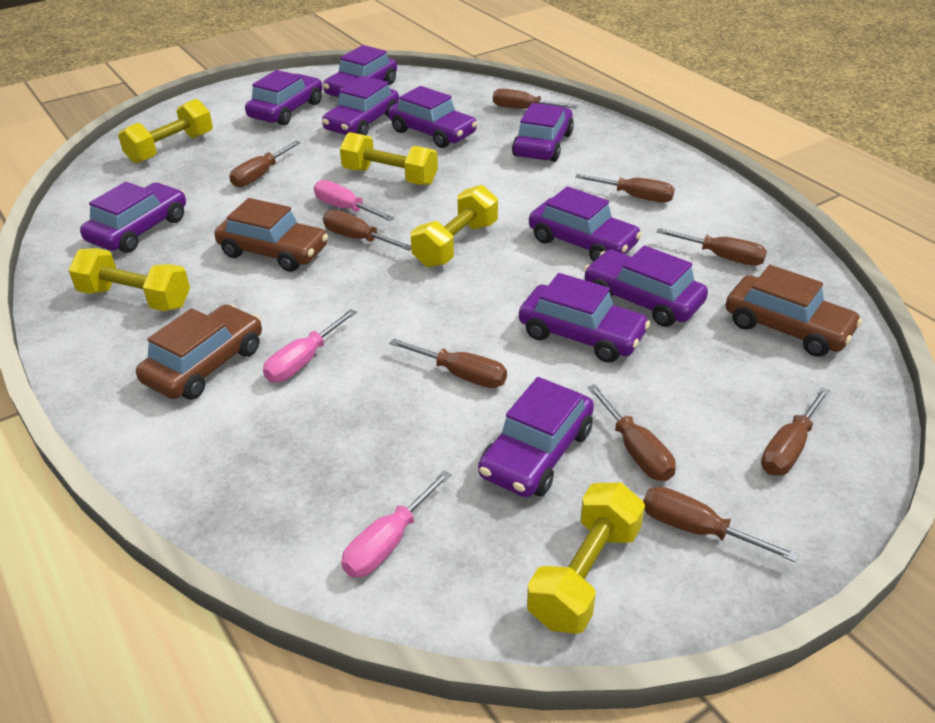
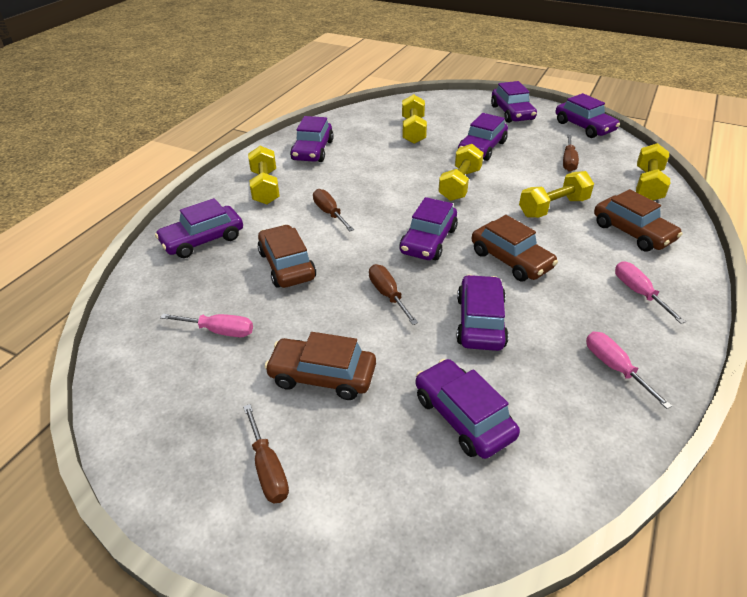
brown car: [136,304,262,400] [214,198,328,272] [726,265,862,357] = 3 -> [258,225,316,288] [265,332,376,400] [472,215,558,281] [594,189,682,252] = 4
brown screwdriver: [229,141,301,187] [323,210,411,251] [389,338,507,388] [493,89,578,109] [575,174,675,203] [587,384,676,481] [643,487,799,563] [656,228,767,266] [761,387,830,476] = 9 -> [243,404,289,503] [313,189,354,231] [369,264,418,325] [563,135,579,172] = 4
purple car: [80,182,186,253] [245,70,322,125] [322,76,399,135] [323,45,397,97] [388,86,478,148] [478,377,594,497] [512,103,574,162] [519,273,650,363] [529,186,642,262] [584,245,708,327] = 10 -> [155,198,243,258] [290,116,334,162] [399,197,458,261] [415,359,520,459] [456,275,509,351] [458,113,508,161] [491,81,537,123] [555,93,620,138] = 8

